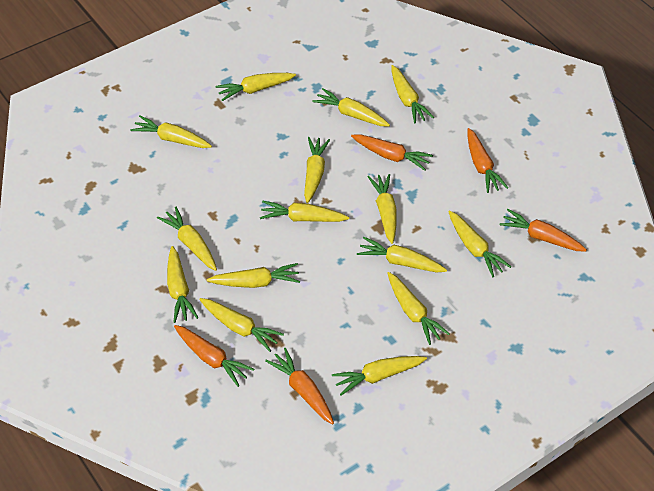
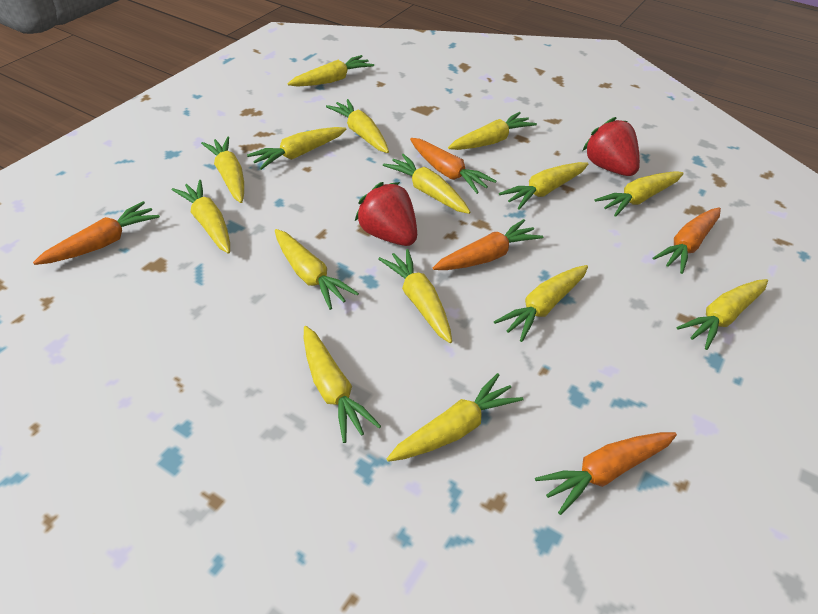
red strawberry: none = 0 -> [354,182,417,246] [582,117,640,176] = 2

